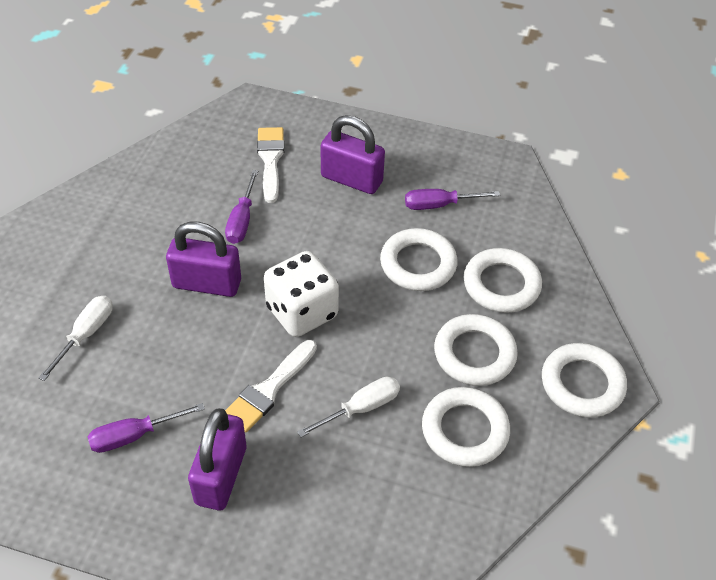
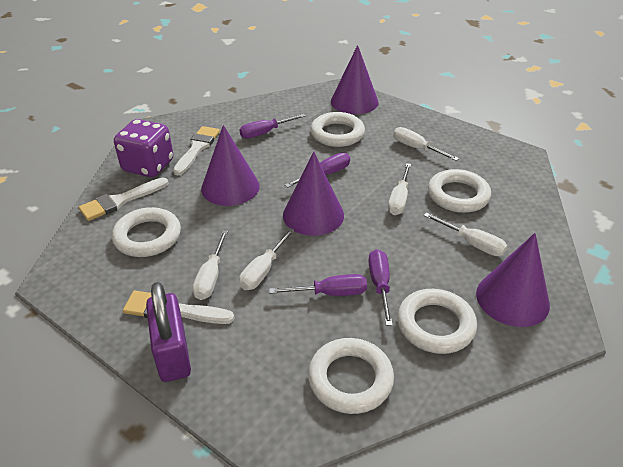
purple cone: none = 0 -> [201,125,260,206] [283,151,344,236] [331,45,379,114] [476,233,550,327] = 4
purple dice: none = 0 -> [114,119,173,177] = 1
purple padlock: [166,222,241,297] [188,408,246,510] [321,115,385,194] = 3 -> [146,282,191,382] = 1
purple screwdriver: [88,403,205,453] [225,170,258,244] [405,189,500,210] = 3 -> [240,114,305,138] [269,274,367,296] [285,153,350,188] [368,249,393,326] = 4
white brush: [225,340,317,433] [257,127,284,203] = 2 -> [79,178,168,221] [123,291,234,324] [173,126,220,175] = 3
white dice: [264,251,339,337] = 1 -> none = 0
white screwdriver: [38,296,113,381] [297,376,400,437] = 2 -> [193,230,228,300] [239,228,294,290] [388,163,411,215] [393,127,459,161] [423,212,507,256] = 5

